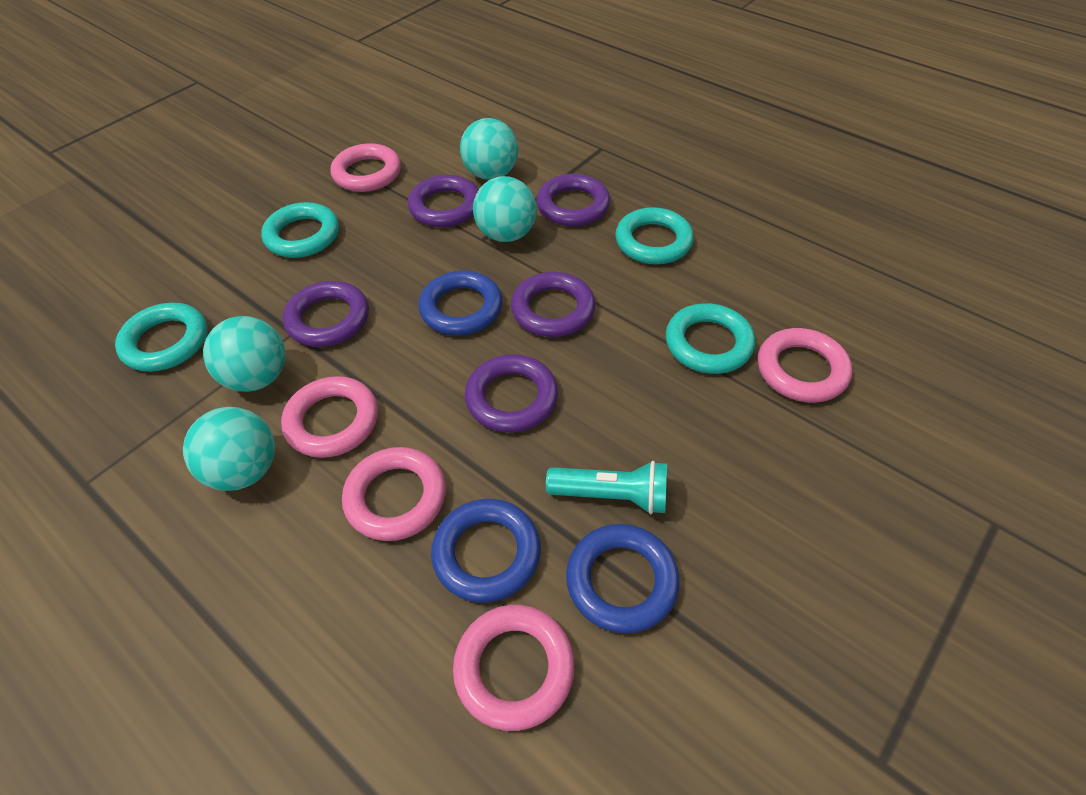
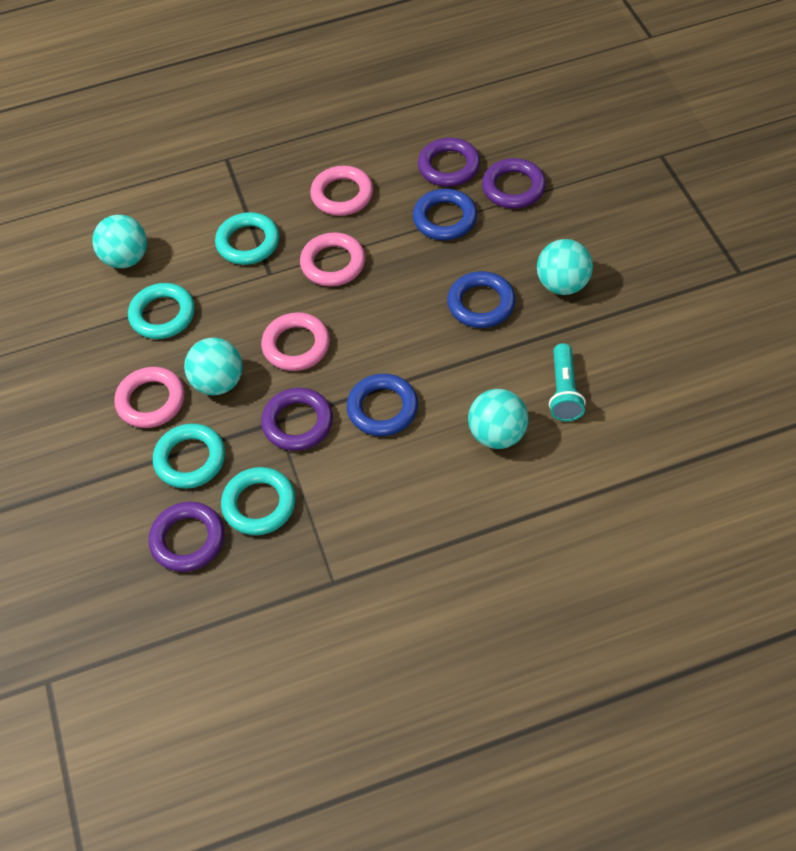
pink ring: [281,376,378,458] [331,143,401,192] [342,447,446,541] [453,605,575,731] [758,328,853,403] = 5 -> [114,367,185,428] [261,312,330,371] [300,232,365,286] [310,166,373,216] = 4
purple ring: [283,281,369,347] [408,175,478,227] [465,354,558,433] [511,272,595,337] [537,174,610,226] = 5 -> [149,502,224,572] [261,388,333,451] [418,138,480,187] [482,158,546,209] = 4

